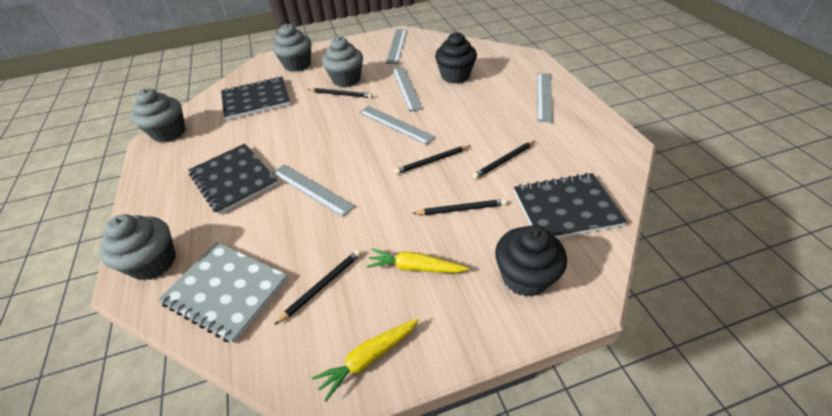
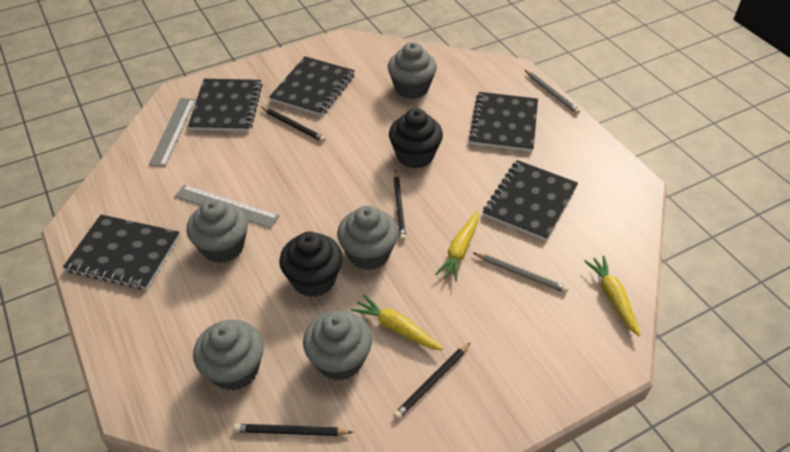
black notebook: [189,144,278,215] [221,76,290,120] [514,173,627,238] = 3 -> [63,215,180,290] [188,79,262,132] [269,56,355,116] [469,92,538,152] [483,160,578,241] = 5
black pencil: [275,250,361,325] [307,88,372,98] [395,146,470,174] [412,199,506,215] [473,141,535,179] = 5 -> [234,424,353,436] [261,107,326,142] [394,171,406,241] [394,343,470,419] = 4
grey cupcake: [99,214,176,281] [131,88,186,143] [272,23,311,72] [322,37,363,87] = 4 -> [187,199,248,263] [193,320,264,391] [303,310,372,381] [337,206,399,270] [388,42,437,99] = 5
grey notebook: [158,242,288,344] = 1 -> none = 0
grey pencil: none = 0 -> [473,252,569,293] [525,70,580,114] = 2
grey ruler: [272,164,355,217] [359,106,436,145] [386,29,407,64] [392,67,423,112] [537,73,553,123] = 5 -> [149,98,196,167] [175,185,280,228] = 2
yellow carrot: [312,318,419,401] [366,249,469,273] = 2 -> [351,294,443,350] [436,211,478,281] [584,256,641,336] = 3

